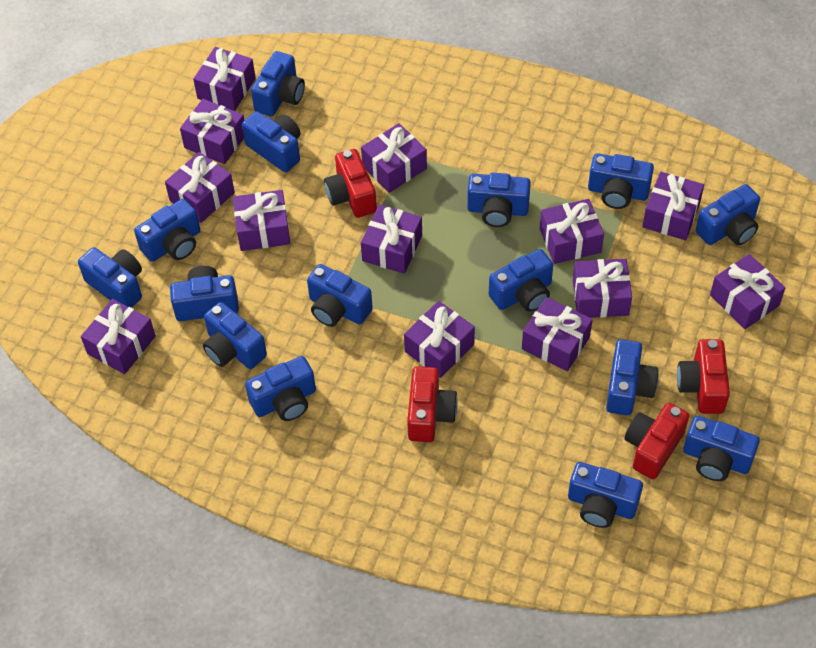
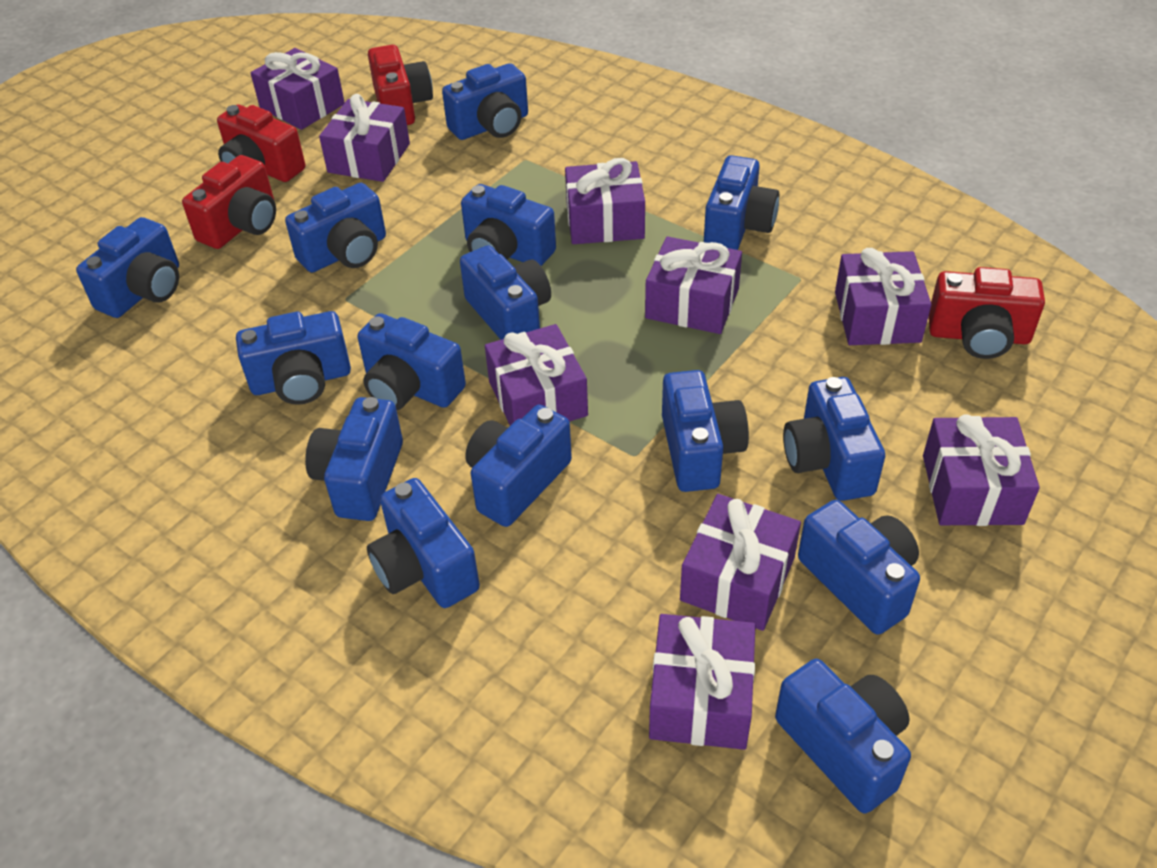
purple gift: [81,299,156,374] [165,152,235,223] [180,99,244,164] [193,47,256,111] [233,190,290,251] [361,123,427,193] [361,205,422,274] [404,301,475,378] [522,297,593,371] [540,199,604,264] [573,259,632,318] [642,172,704,240] [710,254,785,329] = 13 -> [251,48,345,130] [319,94,410,182] [485,324,588,426] [565,158,645,244] [645,236,742,334] [649,614,756,750] [680,494,801,631] [835,248,931,345] [923,414,1040,526] = 9

